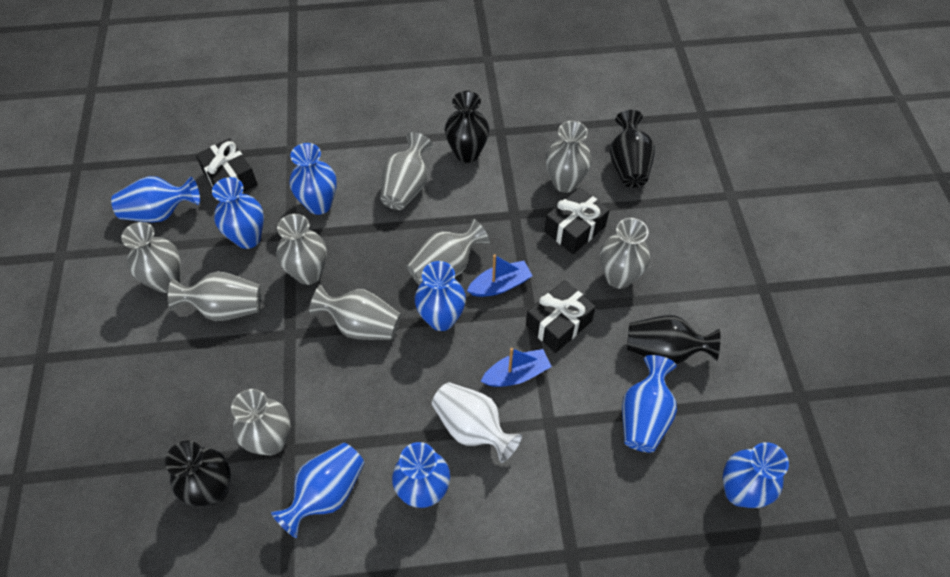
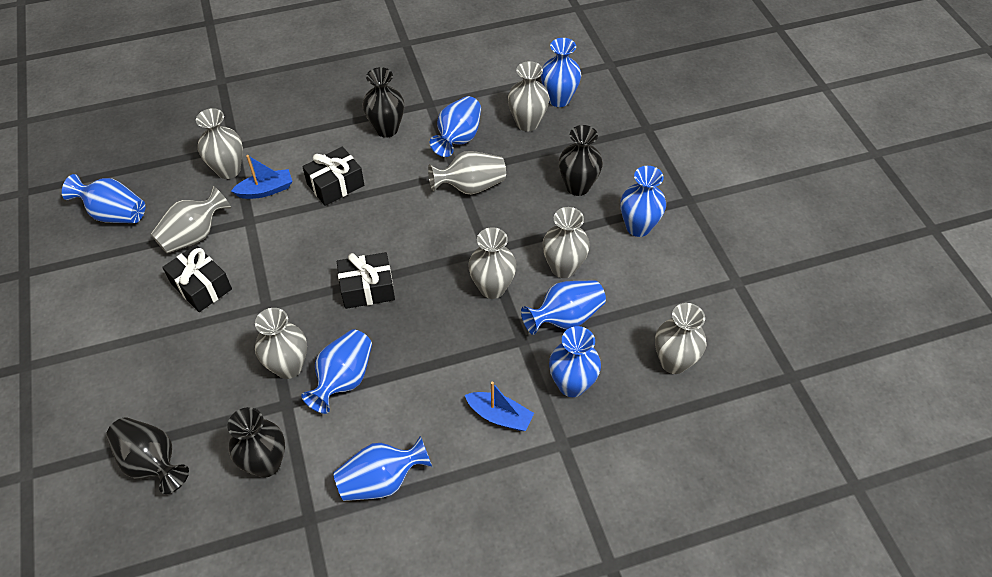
grey vase: [121,222,181,293] [168,271,262,321] [231,389,290,455] [276,214,327,285] [309,285,401,340] [380,132,433,210] [407,219,490,285] [546,121,592,193] [600,218,650,289] = 9 -> [151,186,231,254] [196,108,243,179] [255,308,307,379] [428,151,506,195] [468,227,516,299] [508,61,549,131] [542,207,590,278] [655,303,707,374] = 8
white vase: [432,382,522,463] = 1 -> none = 0

